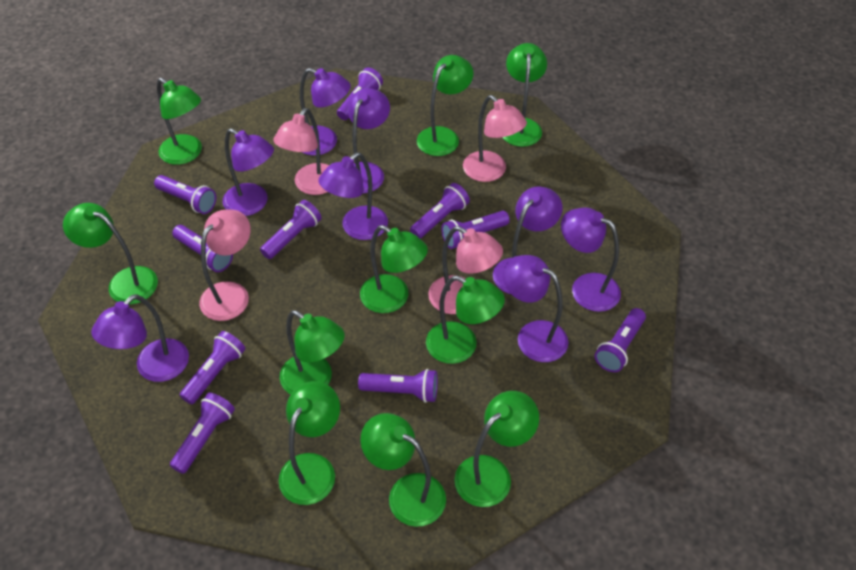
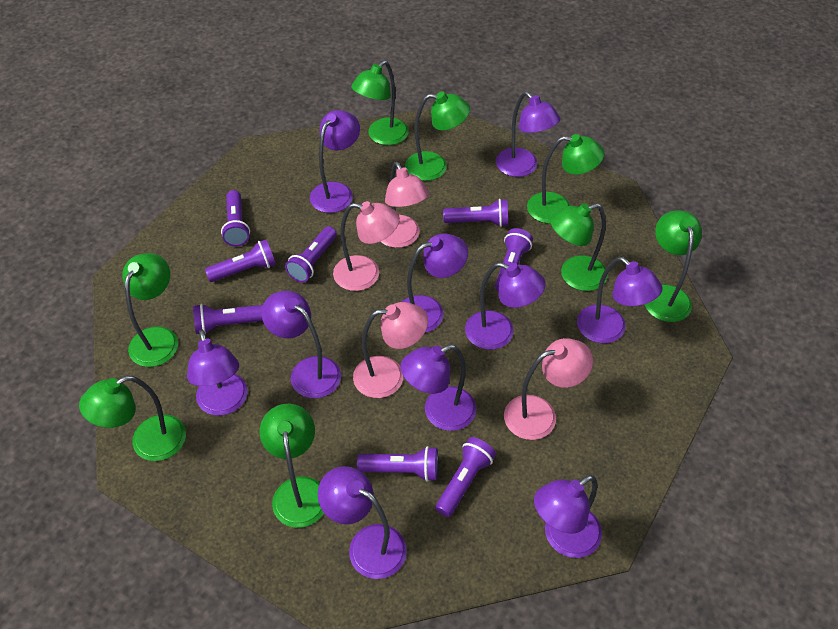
green lamp: [63,203,158,304] [157,78,202,165] [279,381,340,505] [280,310,345,394] [360,225,428,313] [360,413,446,527] [417,55,473,156] [426,276,505,364] [454,391,539,507] [502,43,547,147] = 10 -> [79,376,186,461] [122,253,178,367] [260,404,324,528] [351,60,409,145] [405,92,470,181] [527,134,605,224] [550,203,608,291] [644,210,702,322] = 8
purple flashlight: [154,175,216,214] [170,393,235,474] [172,225,233,272] [180,331,245,405] [260,200,322,259] [337,67,383,120] [358,369,438,403] [410,183,470,239] [441,211,510,249] [595,308,646,372] = 10 -> [193,304,263,334] [205,239,276,282] [221,190,250,246] [285,226,337,283] [357,446,438,482] [435,437,496,517] [443,199,508,227] [495,228,533,292] = 8
purple lamp: [91,294,189,382] [223,128,274,216] [300,68,351,156] [318,152,388,240] [348,88,390,194] [493,187,562,294] [503,255,568,362] [561,208,621,312] = 8 -> [187,329,248,416] [261,291,341,398] [310,110,360,213] [318,466,407,579] [400,345,477,431] [402,234,468,333] [465,262,546,350] [496,91,560,177] [534,475,602,558] [577,257,662,344] = 10

